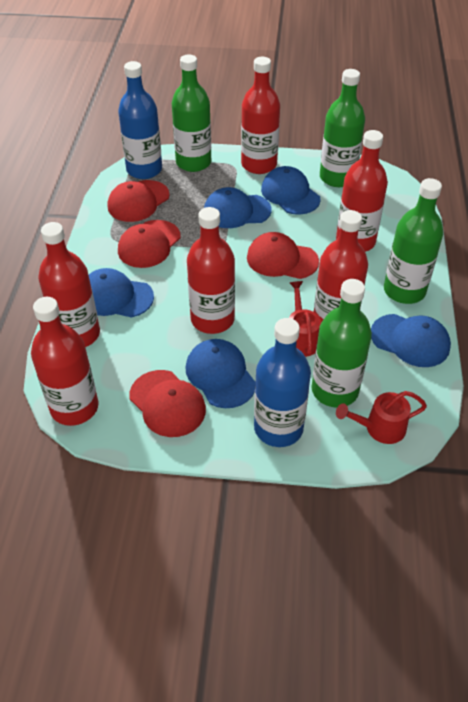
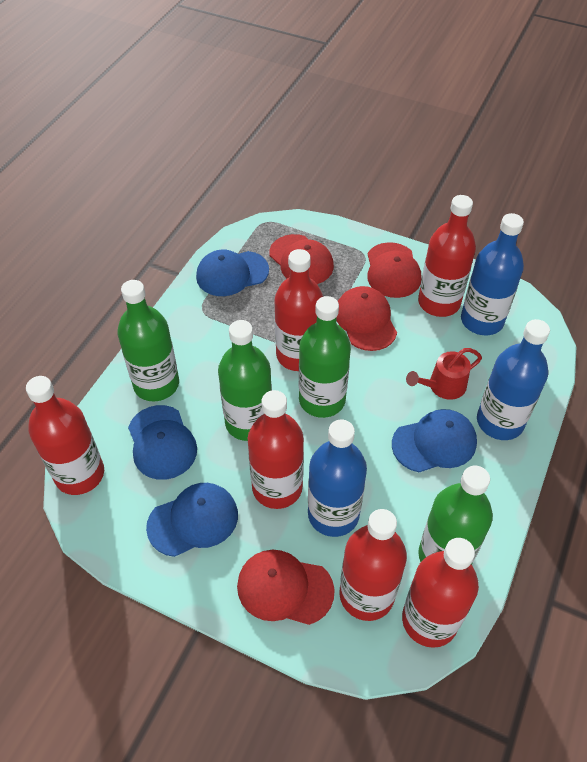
blue bottle: [118,61,162,179] [254,318,311,447] = 2 -> [308,420,367,537] [461,213,524,335] [477,319,550,440] = 3
blue cap: [89,268,154,318] [186,339,256,408] [204,187,272,228] [261,166,321,215] [371,314,451,367] = 5 -> [128,405,197,480] [146,483,238,557] [196,249,269,296] [392,409,477,472] = 4
red watering can: [289,281,321,357] [336,391,427,444] = 2 -> [406,348,482,400] = 1

